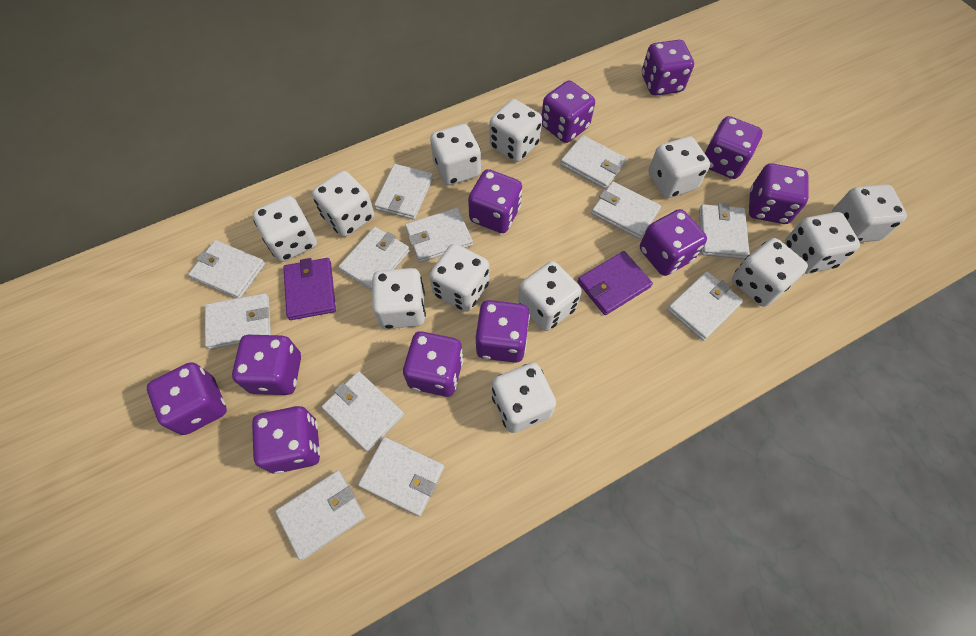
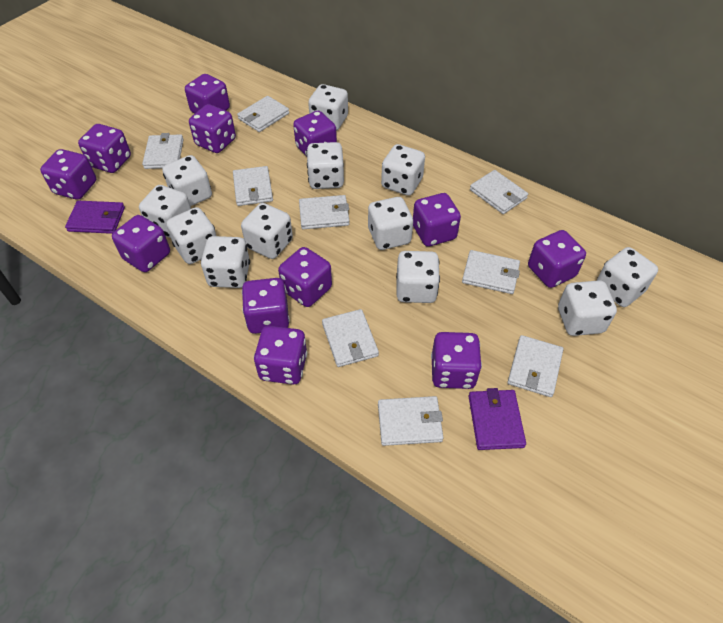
purple dice: [147,362,227,435] [232,335,301,395] [252,406,320,474] [403,331,464,397] [468,169,522,233] [476,300,530,363] [542,80,595,143] [640,209,707,276] [642,40,694,96] [704,116,763,179] [749,163,808,224] = 11 -> [40,149,96,200] [78,124,131,173] [112,215,170,272] [185,74,230,114] [189,104,236,153] [242,278,290,334] [254,326,307,385] [278,247,332,307] [293,111,337,156] [413,193,461,247] [431,332,482,389] [528,230,586,288] = 12
white wallet: [188,240,265,298] [205,293,271,349] [275,471,365,560] [322,371,404,452] [338,227,410,291] [358,437,444,516] [374,164,433,220] [405,208,473,263] [560,135,627,189] [591,182,661,239] [667,271,743,341] [699,203,750,259] = 12 -> [142,133,184,169] [233,166,273,206] [237,96,289,132] [299,195,350,229] [322,309,379,367] [378,396,443,446] [462,250,520,294] [470,170,528,214] [508,335,564,397] = 9

